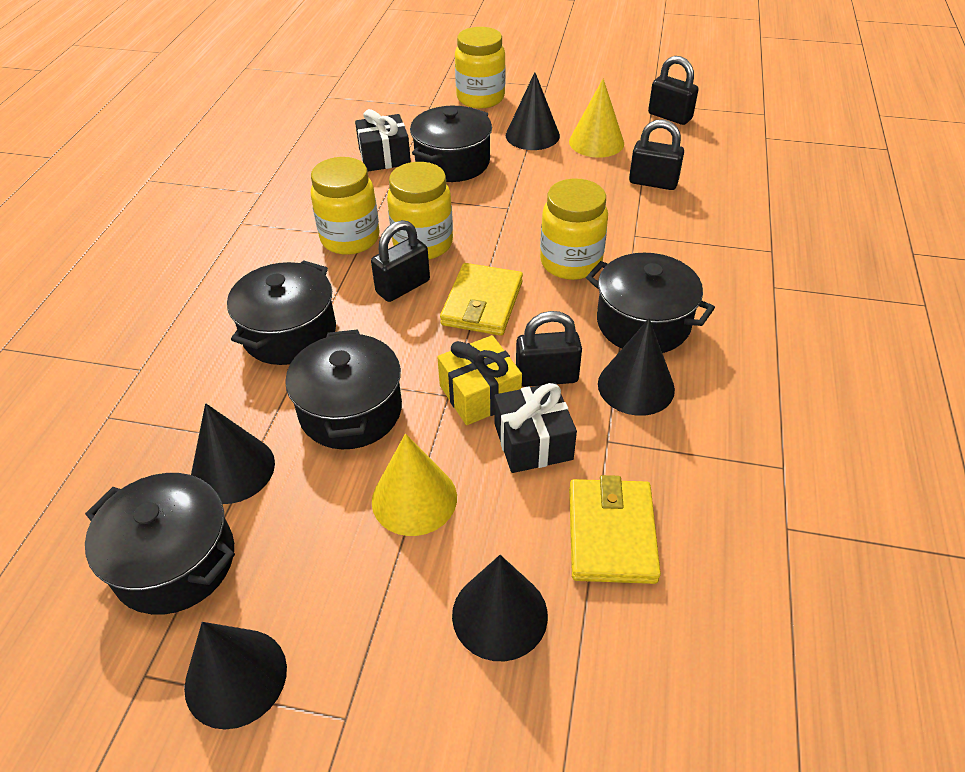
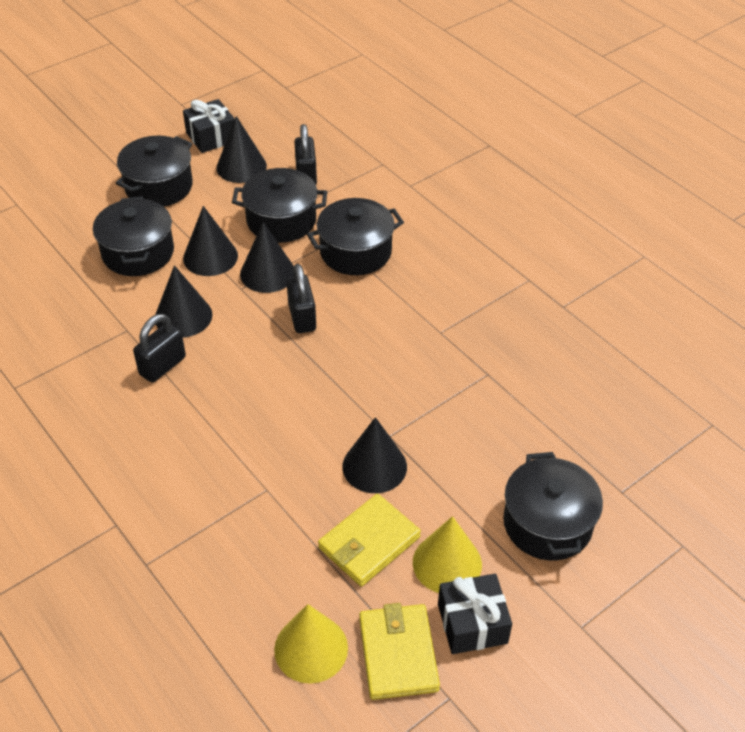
black padlock: [371,220,430,302] [516,311,582,387] [629,120,684,190] [648,56,699,125] = 4 -> [133,314,186,383] [287,264,316,333] [294,124,317,185] = 3
yellow gift: [437,335,522,425] = 1 -> none = 0
yellow jar: [311,157,380,255] [387,162,453,260] [455,27,506,109] [540,178,608,280] = 4 -> none = 0

